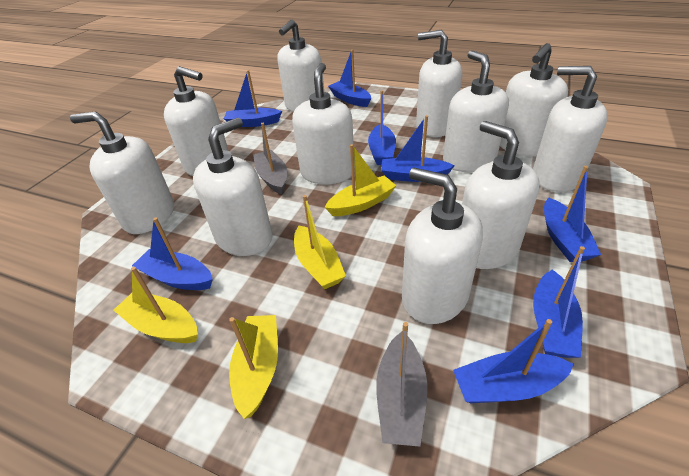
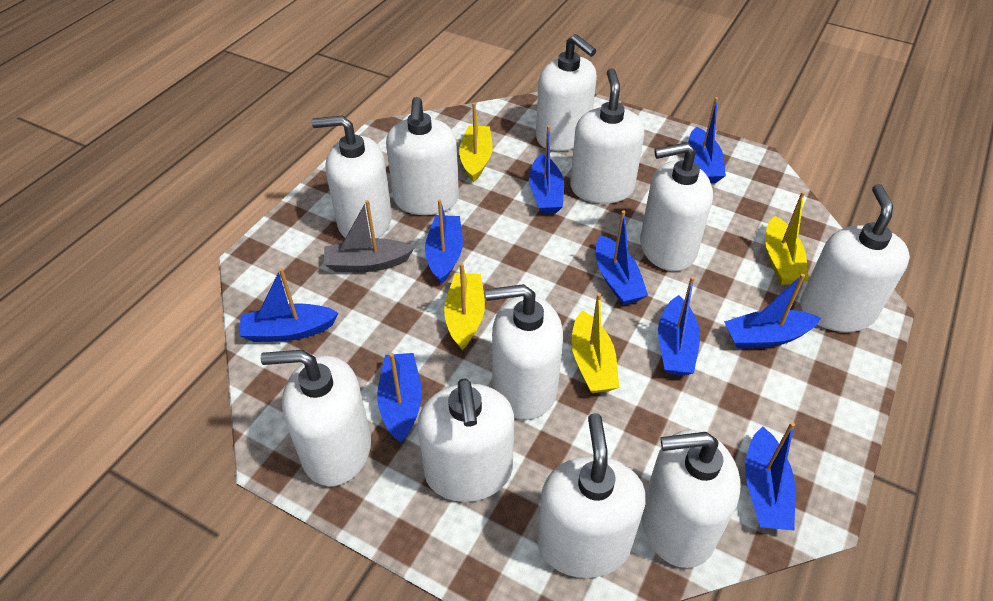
blue boat: [132,217,213,290] [224,70,282,127] [328,50,371,107] [368,90,396,165] [381,115,454,182] [453,319,574,403] [533,246,585,358] [544,166,601,262] = 8 -> [239,268,339,342] [377,353,422,443] [425,199,463,284] [529,125,564,214] [596,210,648,305] [658,277,700,376] [688,97,726,183] [724,274,821,349] [745,422,795,530] = 9
grey boat: [253,123,287,195] [376,322,428,446] = 2 -> [324,200,415,272] = 1

